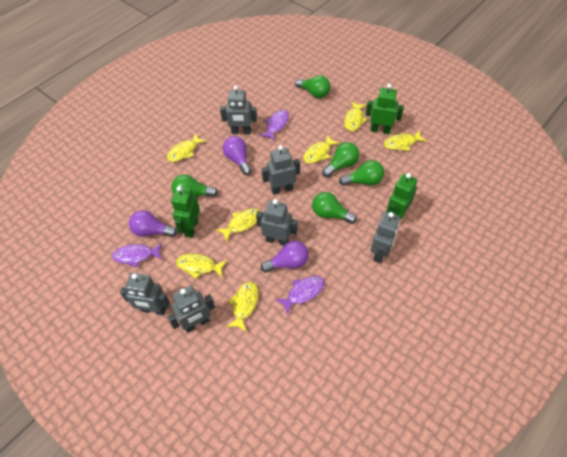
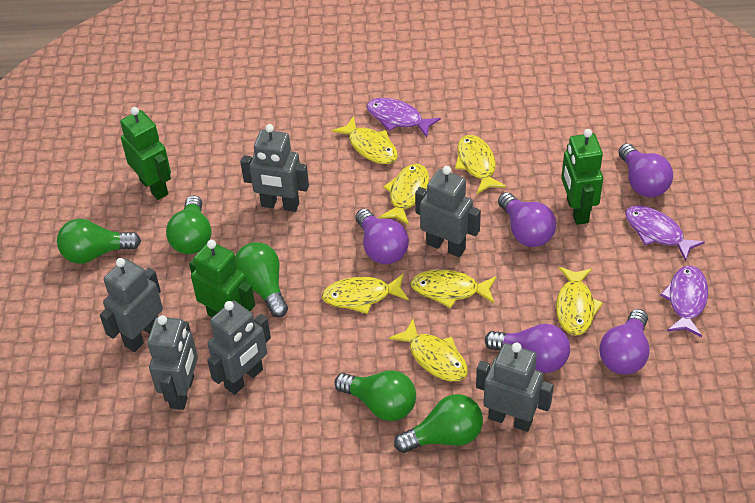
purple light bulb: [129,210,178,237] [223,136,252,175] [261,241,309,273] = 3 -> [356,209,409,264] [485,324,570,373] [498,192,556,247] [599,309,650,375] [618,143,673,197] = 5

